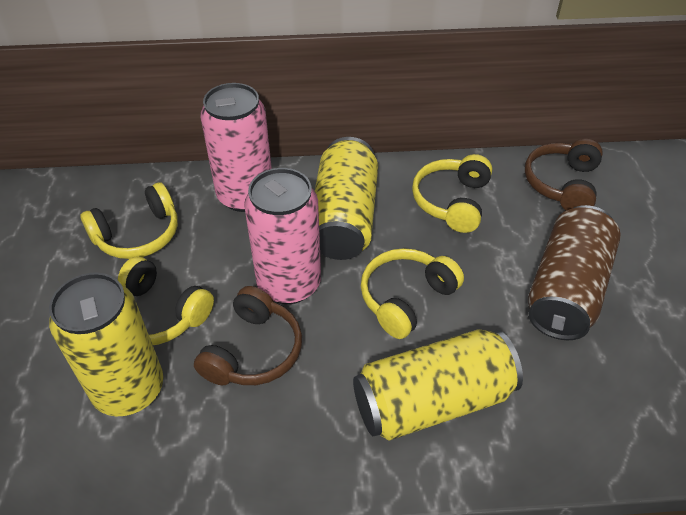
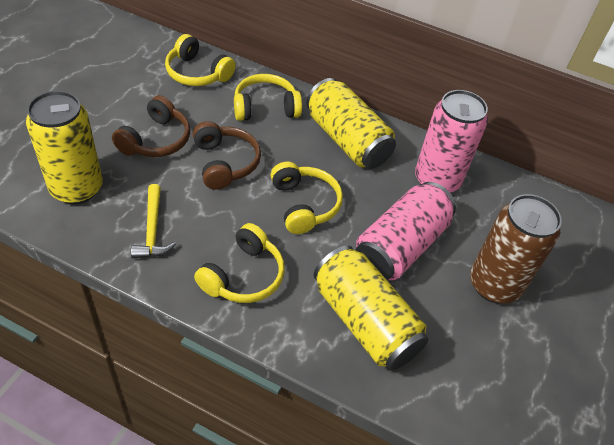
yellow hammer: none = 0 -> [131,184,176,258] = 1

